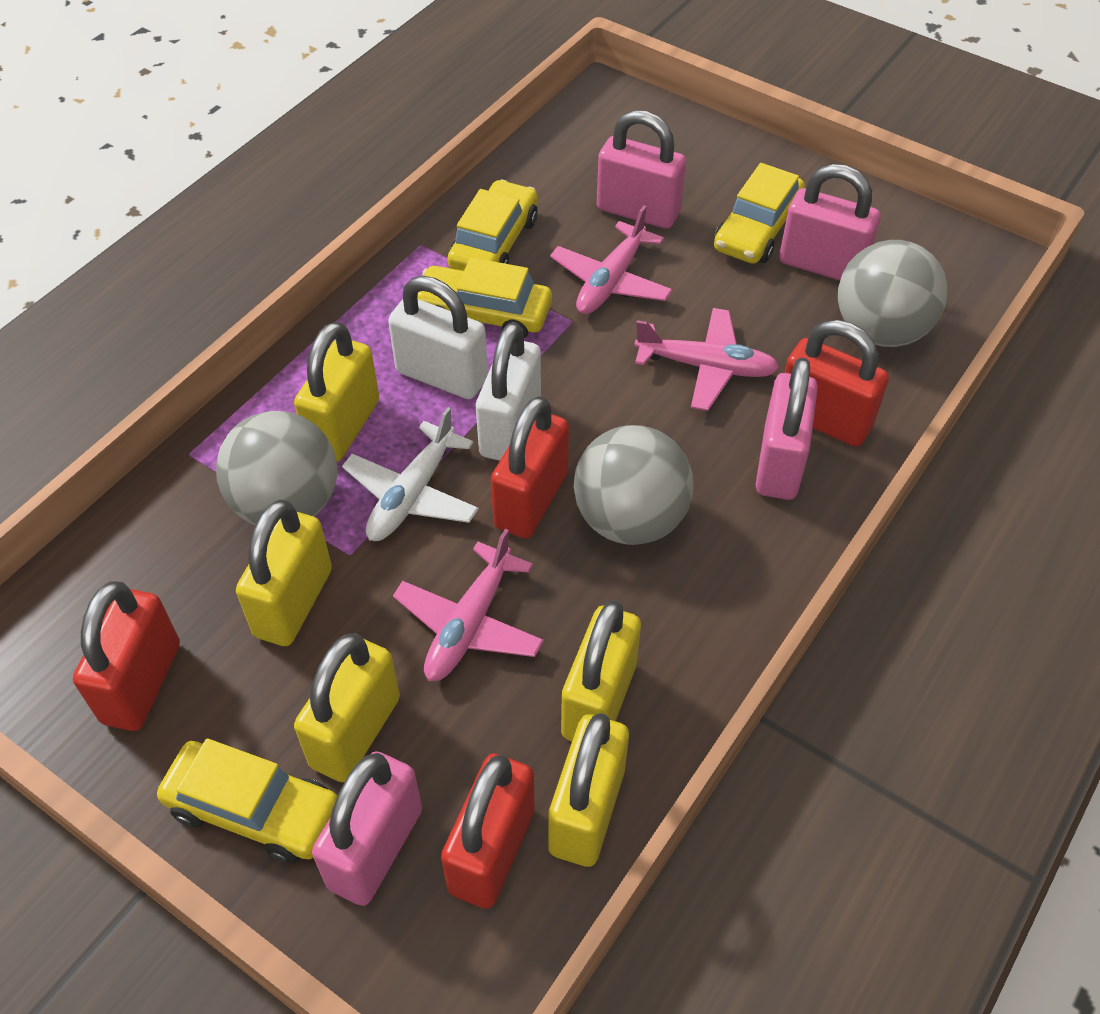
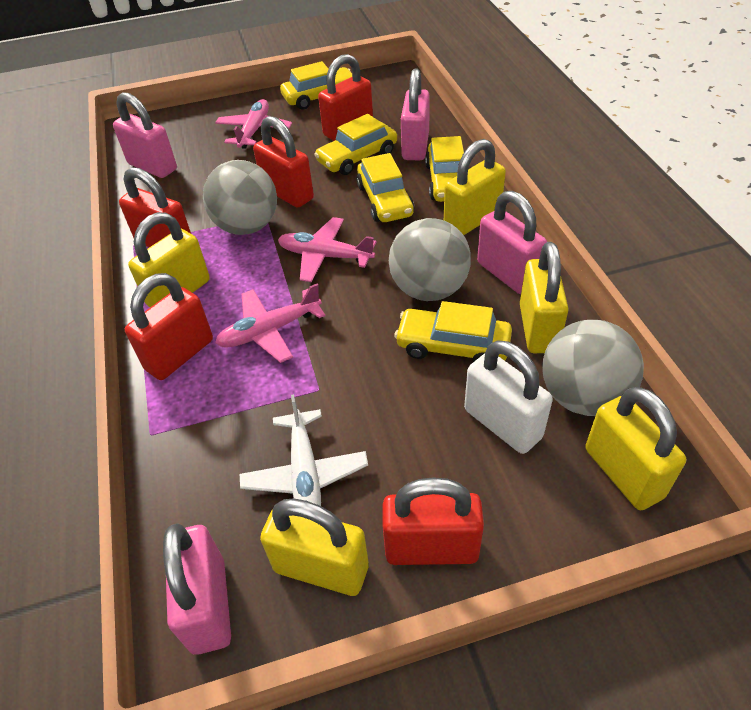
red padlock: [73,581,180,731] [441,753,535,909] [491,396,569,539] [785,320,889,447] = 4 -> [119,167,191,247] [125,273,213,380] [253,116,314,208] [318,54,373,141] [383,477,484,565] = 5
white padlock: [388,276,488,399] [476,322,541,461] = 2 -> [464,340,553,454] = 1
yellow car: [157,738,338,864] [417,257,552,338] [447,180,538,271] [714,163,805,264] = 4 -> [280,61,352,110] [314,114,397,175] [357,153,414,222] [394,301,512,362] [425,136,465,202] = 5

